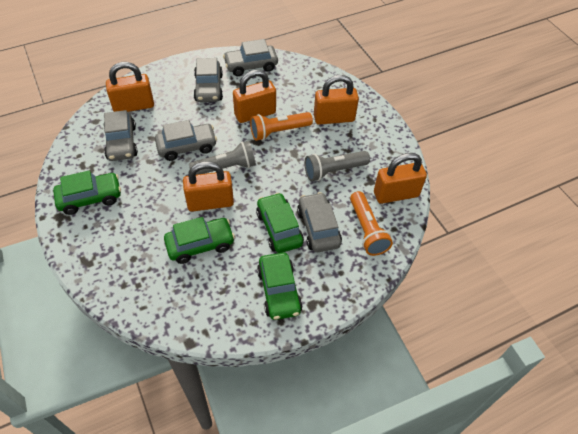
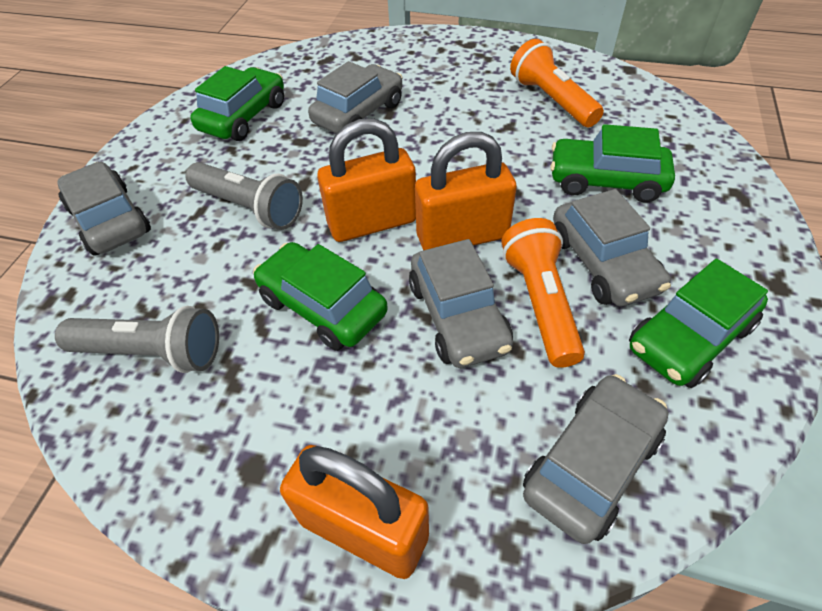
orange padlock: [106,62,154,112] [183,161,234,212] [233,70,276,123] [314,75,359,125] [374,153,427,204] = 5 -> [280,445,429,579] [317,118,416,242] [415,132,517,250] = 3

